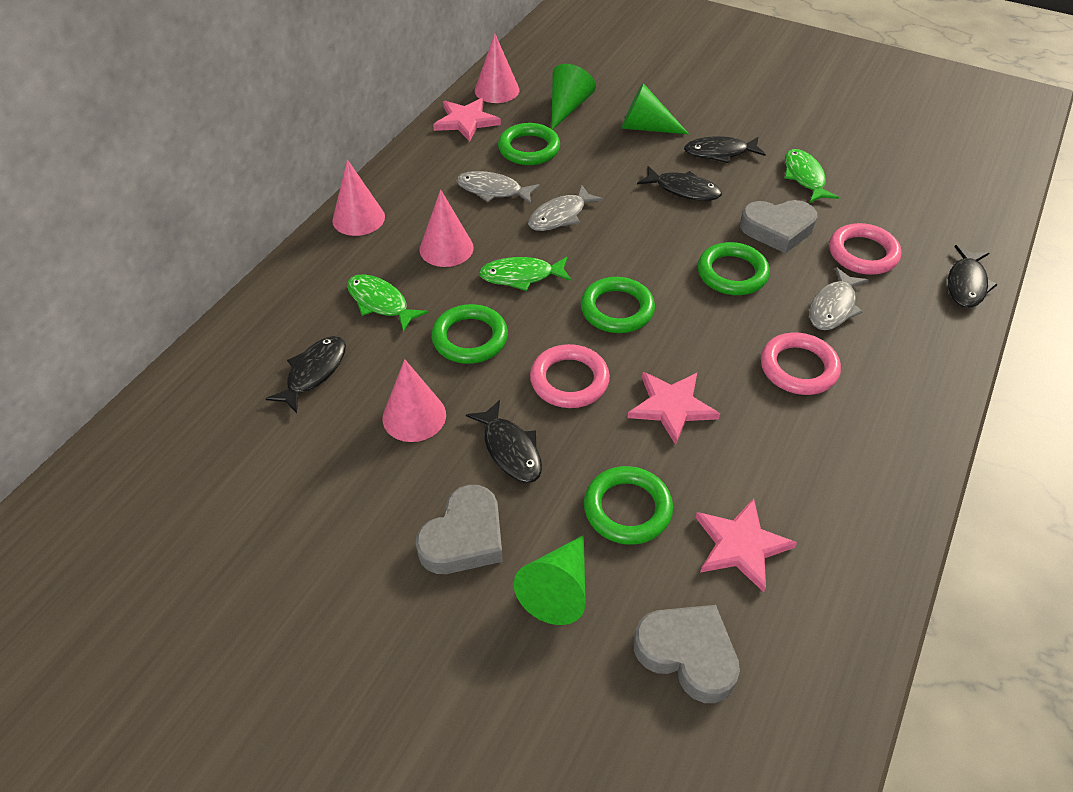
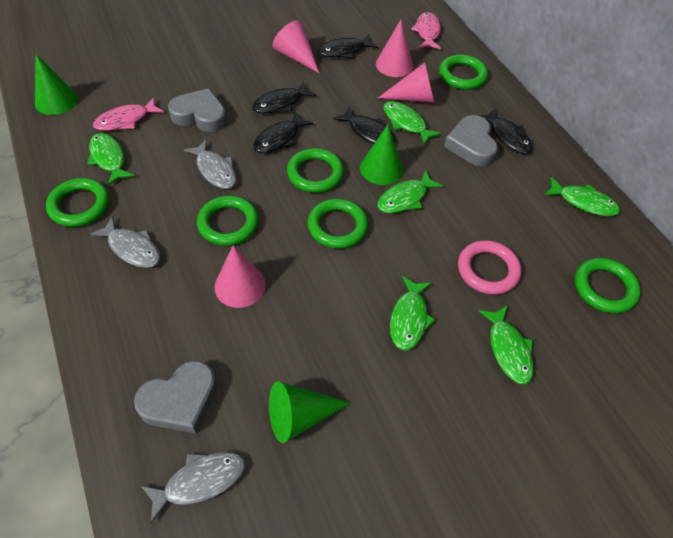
green fish: [347,274,428,332] [479,257,571,291] [785,149,839,203] = 3 -> [87,133,135,186] [377,170,443,213] [384,101,442,145] [390,276,435,350] [478,305,534,384] [544,177,620,216] = 6
green ring: [431,304,508,364] [498,123,560,165] [581,277,655,333] [584,466,673,545] [698,242,770,295] = 5 -> [46,178,109,227] [197,196,259,246] [287,148,344,193] [308,198,368,249] [439,54,488,90] [575,257,641,313] = 6
pink fish: none = 0 -> [93,97,164,131] [411,12,441,49] = 2
pink ring: [530,344,610,408] [761,333,841,395] [829,223,901,275] = 3 -> [458,240,521,295] = 1
pink star: [433,98,501,142] [627,372,720,445] [695,498,797,592] = 3 -> none = 0

